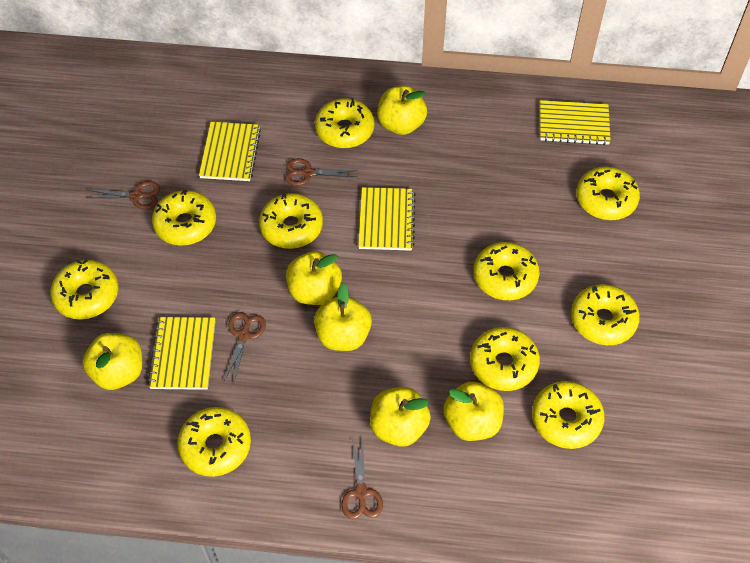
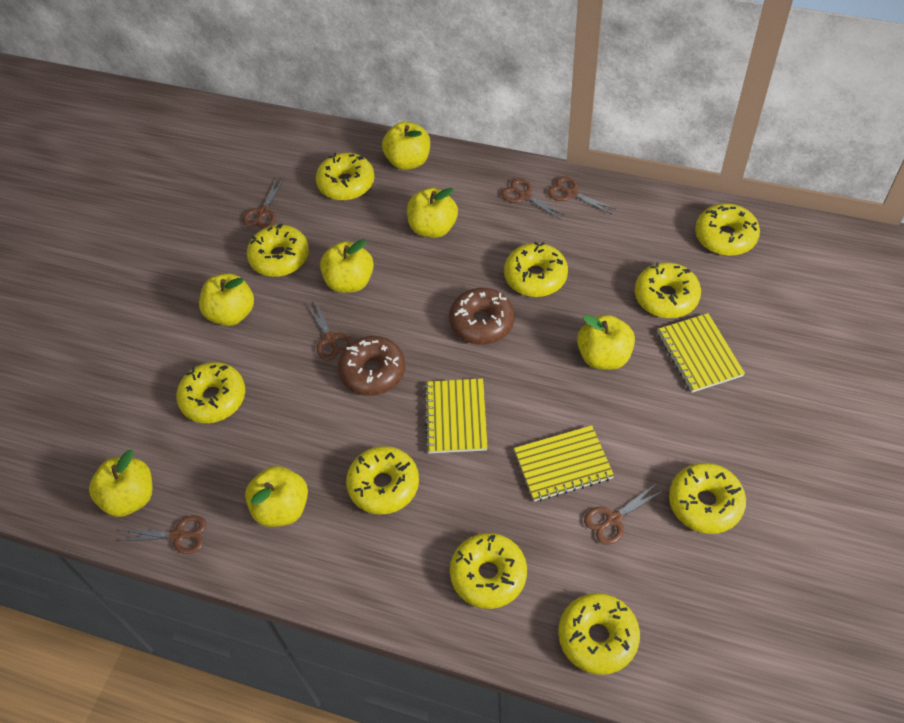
brown donut: none = 0 -> [338,336,405,396] [449,288,515,345] = 2
brown scissors: [86,181,160,209] [224,312,266,382] [285,158,358,186] [341,438,383,519] = 4 -> [119,515,206,554] [243,178,285,229] [307,302,352,360] [501,178,566,220] [548,176,615,214] [584,483,663,545] = 6
yellow apple: [82,333,142,390] [286,251,342,305] [314,284,372,351] [370,387,431,447] [377,86,427,135] [443,382,504,441] = 6 -> [89,450,152,517] [199,273,254,326] [245,466,308,527] [320,239,374,293] [382,122,430,170] [407,188,458,238] [577,315,635,370] = 7
yellow notebook: [148,317,215,390] [199,122,261,181] [358,187,416,251] [540,100,611,145] = 4 -> [424,378,488,453] [514,425,614,502] [658,313,745,393] = 3

